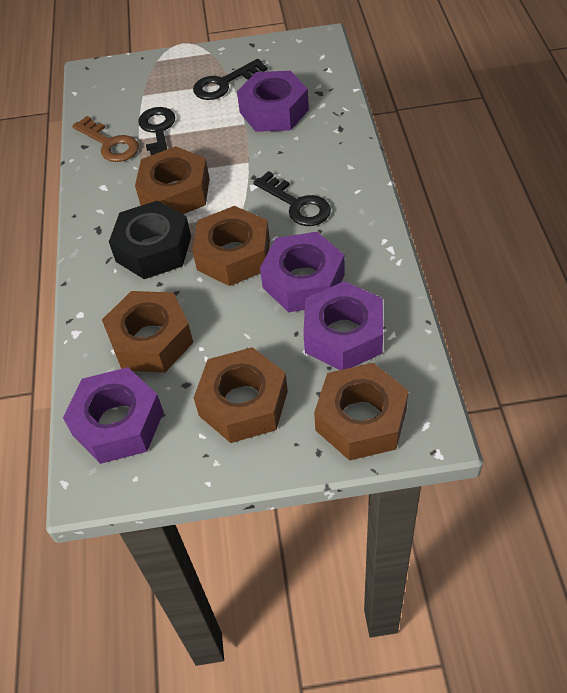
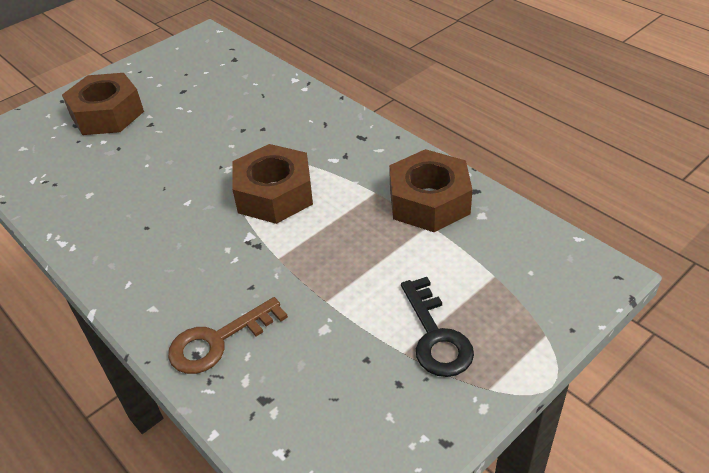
black key: [138,107,175,155] [193,59,268,100] [253,171,331,226] = 3 -> [401,277,474,377] = 1
black nut: [109,200,191,279] = 1 -> none = 0
brown nut: [102,291,193,373] [135,146,210,214] [192,206,270,286] [194,347,288,443] [314,363,409,461] = 5 -> [62,73,144,135] [232,144,313,224] [389,149,472,232] = 3
purple nut: [63,367,164,464] [237,71,309,132] [260,232,345,312] [303,281,383,370] = 4 -> none = 0

